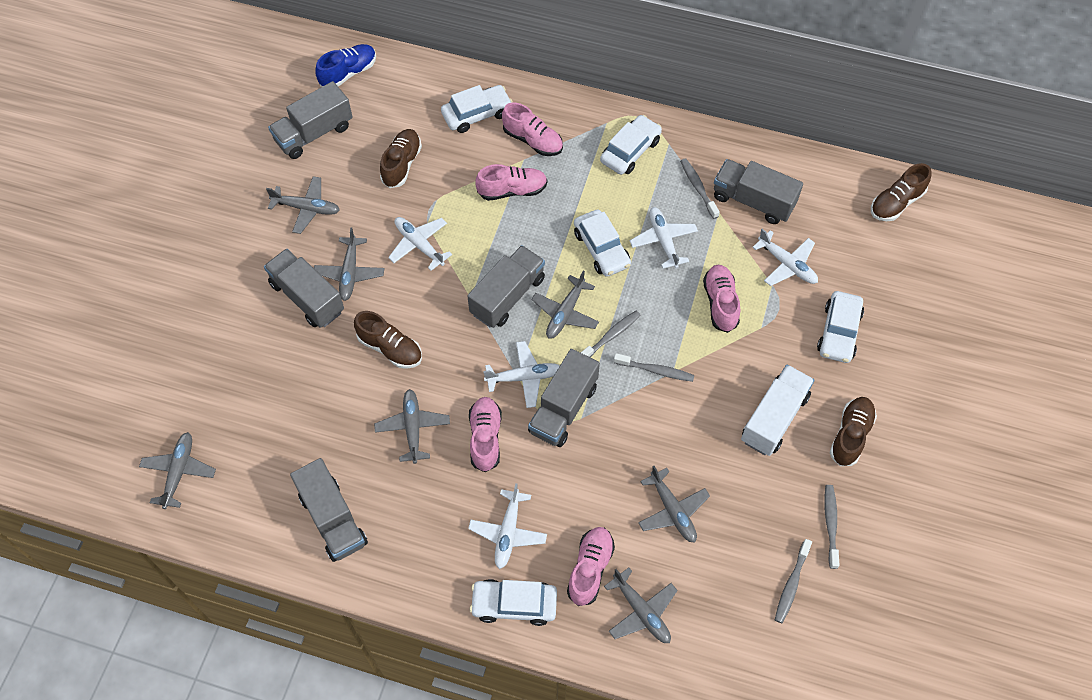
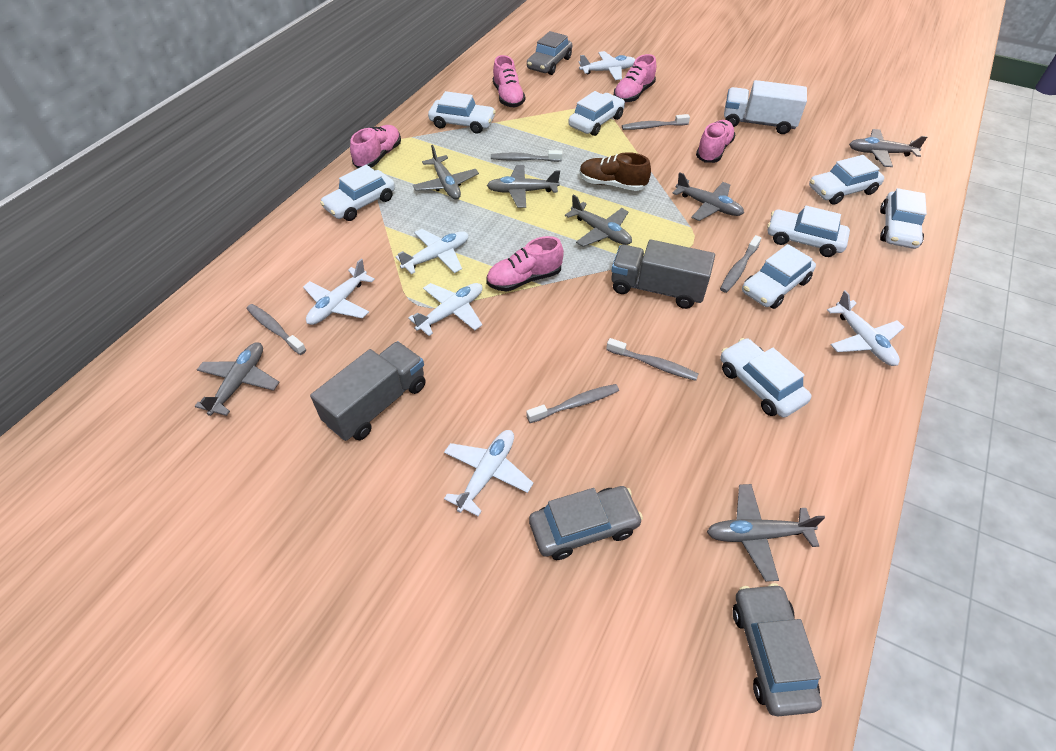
blue shoe: [316,44,376,87] = 1 -> none = 0
brown shoe: [354,311,422,369] [380,129,422,188] [830,397,877,466] [871,163,931,221] = 4 -> [580,152,651,191] = 1
grey car: none = 0 -> [527,31,572,75] [529,486,643,560] [733,583,822,717] = 3
grey toothbrush: [581,311,641,357] [614,353,694,382] [680,158,720,219] [775,539,812,623] [824,485,839,569] = 5 -> [247,304,306,355] [491,150,563,162] [526,384,619,423] [606,338,699,381] [622,114,690,130] [720,235,761,293] = 6
grey truck: [264,249,344,328] [268,81,353,159] [290,458,368,562] [467,245,545,328] [528,349,600,447] [714,159,803,224] = 6 -> [310,341,426,441] [611,240,715,309] = 2
white car: [441,85,513,133] [470,579,557,626] [574,209,631,277] [600,115,662,175] [817,291,864,363] = 5 -> [320,165,395,221] [428,91,496,134] [568,91,625,136] [720,338,811,418] [742,244,816,309] [767,206,850,257] [809,155,884,205] [880,188,927,249] = 8
white plane: [388,217,452,271] [468,483,547,569] [483,341,560,408] [630,207,698,269] [752,229,818,286] = 5 -> [303,259,375,325] [396,229,469,274] [408,283,482,336] [444,430,533,516] [579,51,635,80] [827,290,904,366] = 6

